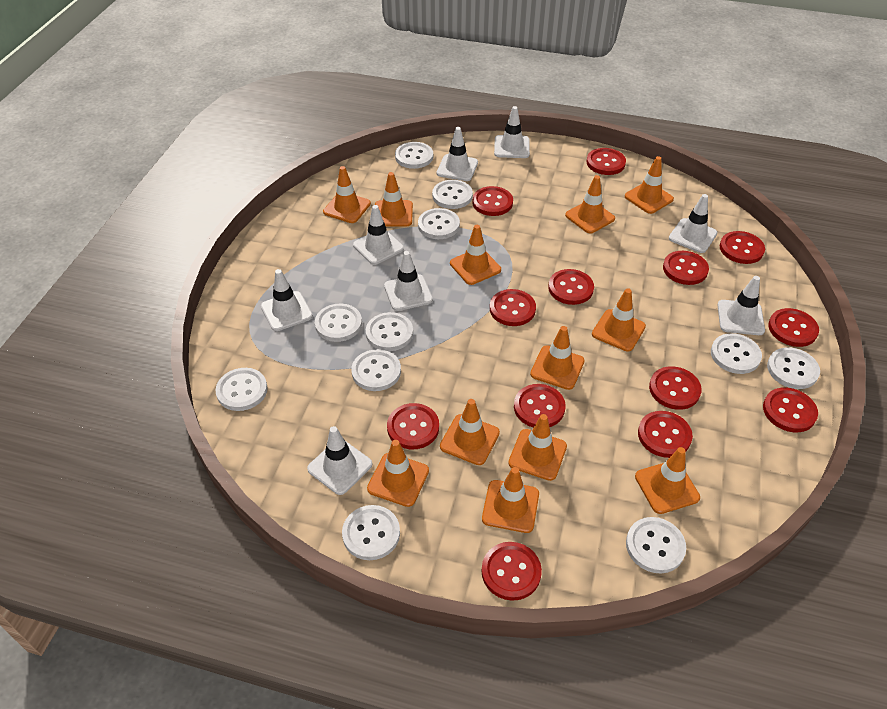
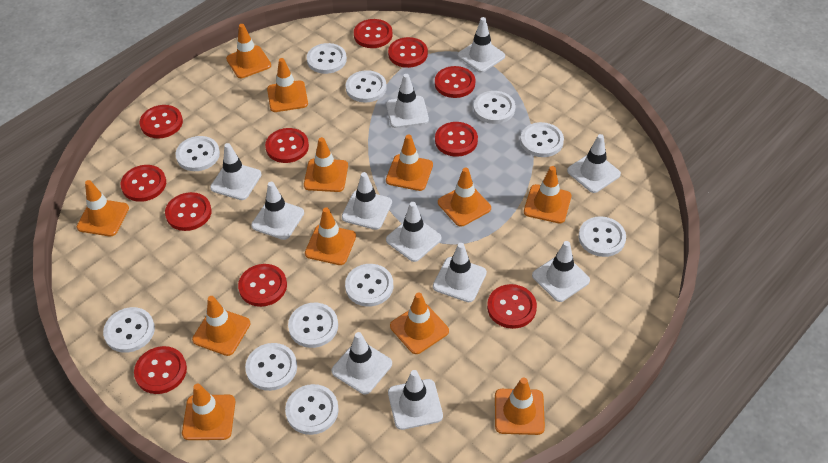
red button: [387,403,439,449] [472,186,513,216] [482,542,542,601] [490,289,536,326] [514,384,566,427] [548,269,594,305] [586,148,626,175] [638,411,693,458] [649,366,702,410] [663,251,709,285] [720,231,765,264] [763,388,818,432] [768,308,819,347] = 13 -> [121,165,166,202] [134,346,187,394] [140,105,183,139] [165,192,212,231] [238,264,287,307] [265,128,309,163] [354,19,393,48] [388,37,428,68] [435,66,475,98] [435,122,478,157] [487,284,537,329] = 11
white traffic cone: [261,269,313,331] [307,426,372,495] [353,205,404,265] [384,251,433,311] [436,127,478,181] [494,106,530,158] [669,194,718,253] [717,276,765,335] = 8 -> [210,143,262,200] [251,182,304,240] [332,332,392,394] [342,172,392,230] [386,74,429,128] [386,202,442,262] [388,370,443,430] [433,243,487,302] [458,17,505,73] [532,241,590,302] [567,134,621,193] = 11

